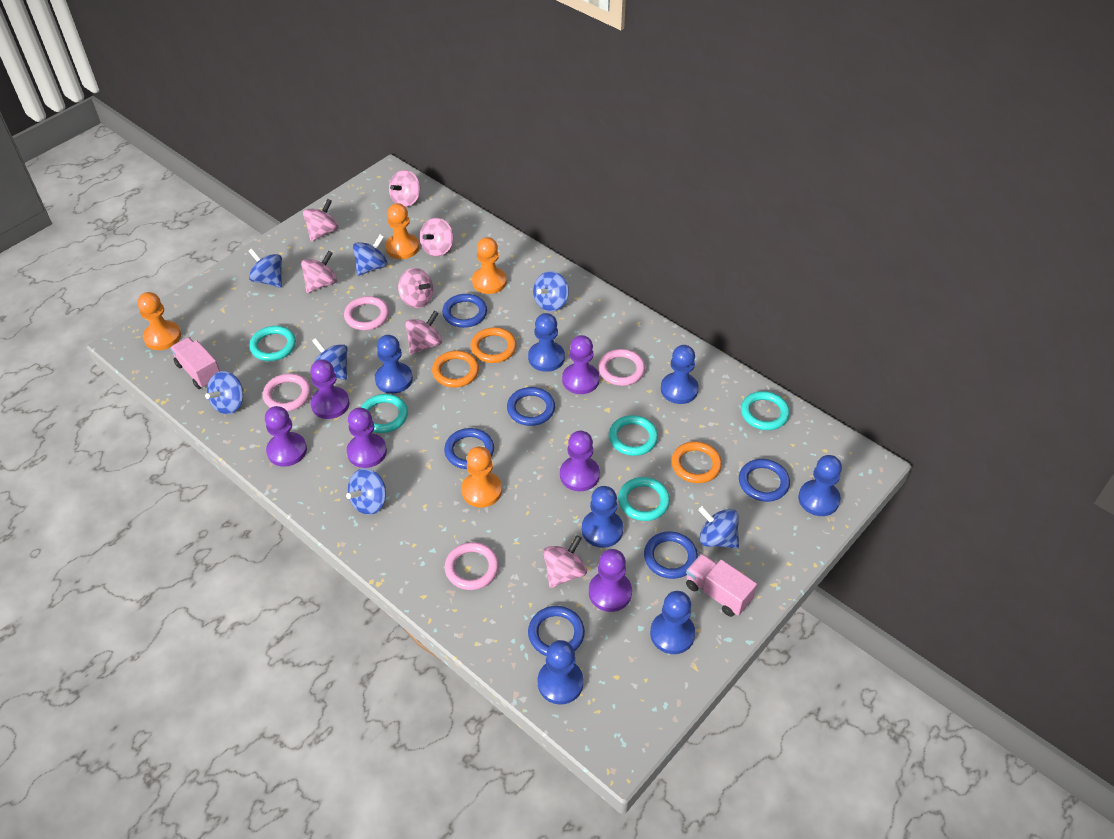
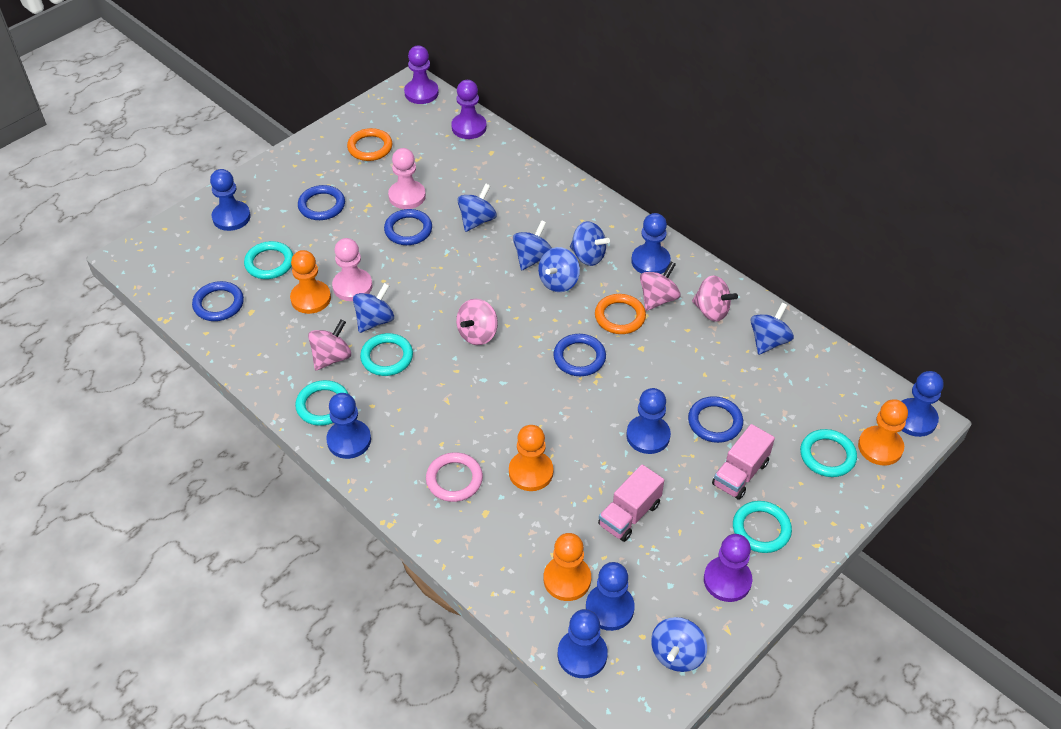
blue ring: [442,294,487,328] [444,428,494,469] [507,387,555,426] [528,606,585,656] [644,531,698,579] [739,459,790,502] = 6 -> [192,281,244,321] [298,185,345,220] [384,209,432,245] [553,334,606,376] [688,396,743,443] = 5
orange ring: [432,351,479,387] [471,327,517,363] [671,441,722,483] = 3 -> [347,128,392,161] [595,294,646,334] = 2
pink pawn: none = 0 -> [332,238,372,301] [388,148,426,209] = 2
pink ring: [263,373,311,411] [344,296,389,330] [445,542,499,590] [598,349,645,386] = 4 -> [426,452,483,502] = 1
pink spinning top: [301,251,337,293] [303,199,338,241] [389,170,420,207] [398,268,433,308] [405,311,442,355] [420,218,453,257] [543,535,587,588] = 7 -> [308,319,351,371] [456,298,498,345] [640,261,681,311] [692,275,738,322] = 4
purple pawn: [265,406,307,467] [310,359,350,419] [346,408,387,468] [560,431,600,491] [562,335,600,394] [589,549,632,612] = 6 -> [404,46,439,104] [451,80,487,139] [704,534,752,602] = 3

